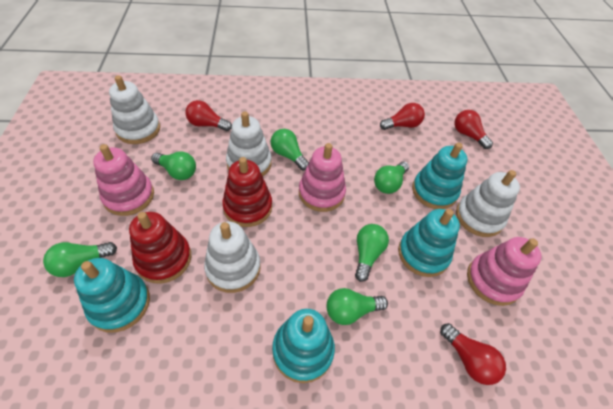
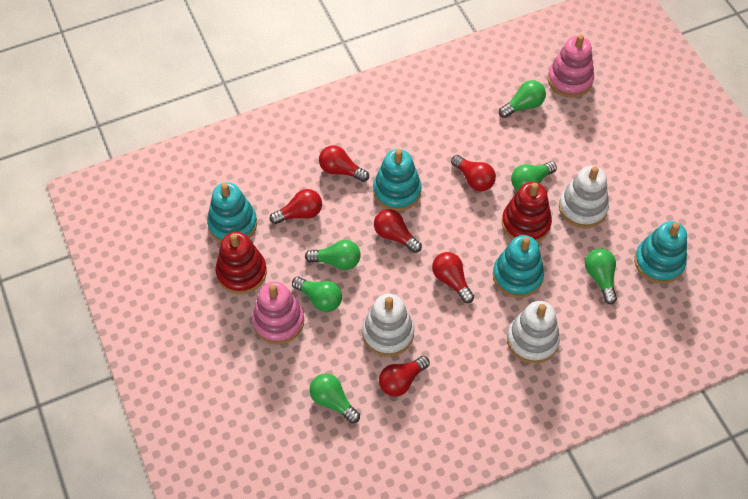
pink stacking toy: [93,144,154,216] [299,143,346,212] [467,237,542,306] = 3 -> [252,281,304,344] [548,35,594,98] = 2
red light bulb: [185,100,232,131] [380,103,425,130] [440,323,506,385] [454,110,493,149] = 4 -> [270,189,322,224] [319,145,369,182] [374,209,422,253] [379,356,430,397] [432,252,474,303] [451,155,496,191] = 6
white stacking toy: [109,75,160,144] [204,221,261,293] [226,112,272,176] [456,170,520,237] = 4 -> [362,294,414,356] [507,301,560,364] [559,166,609,228] = 3

